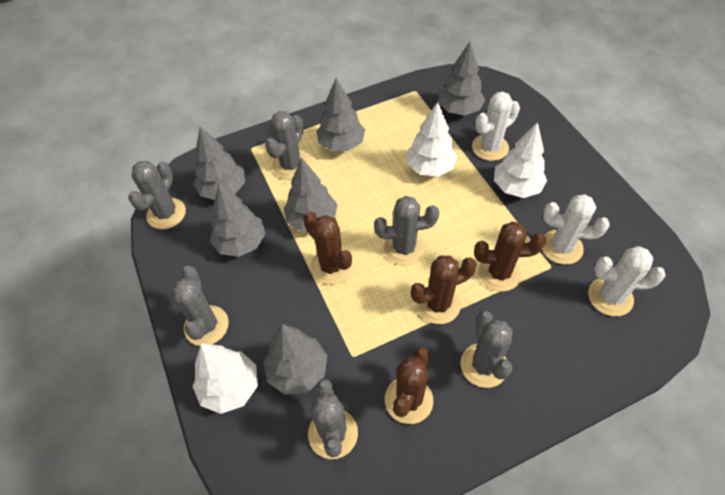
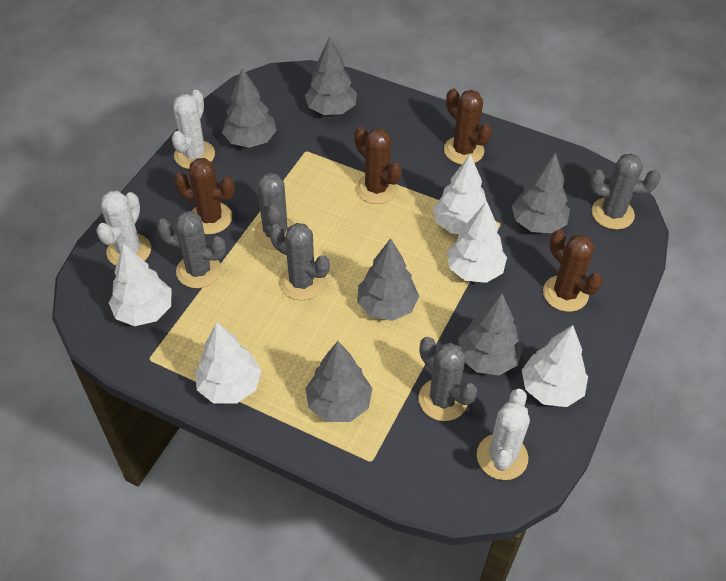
grey cactus: [128,161,186,229] [171,266,229,346] [265,111,309,180] [308,379,358,459] [374,196,439,265] [460,311,513,388] = 6 -> [157,211,226,288] [254,173,294,250] [270,223,330,300] [418,337,477,421] [590,153,660,230] = 5
white tree: [193,343,258,414] [407,102,457,177] [494,122,547,198] = 3 -> [109,243,171,326] [195,322,261,403] [433,154,486,234] [447,201,507,283] [522,325,588,407] = 5

